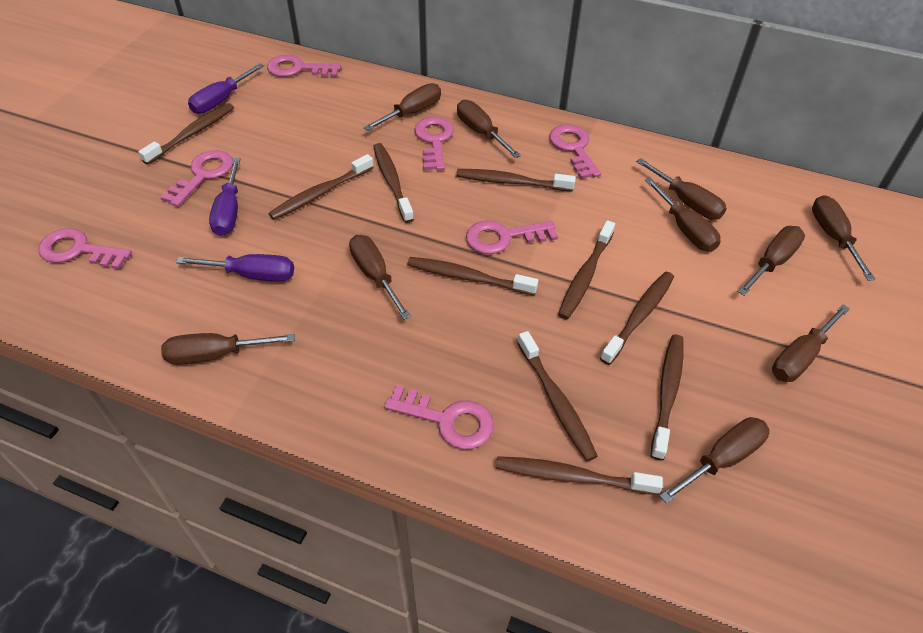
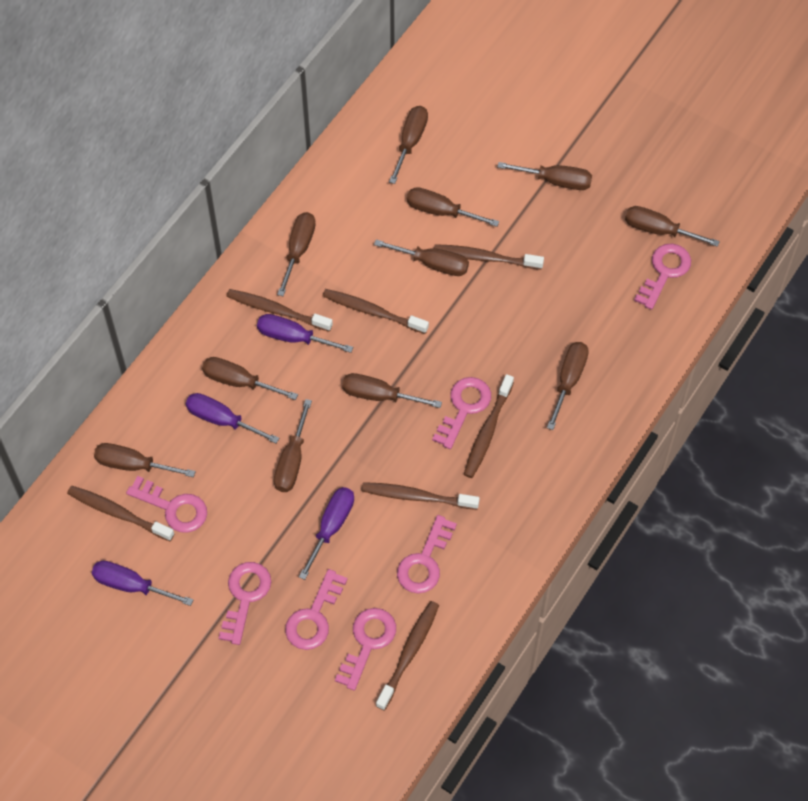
brown screwdriver: [161,333,295,365] [349,235,411,320] [363,83,441,131] [457,100,521,158] [636,158,727,220] [645,177,721,252] [660,417,769,504] [737,226,805,296] [772,304,850,382] [812,195,876,281] = 10 -> [94,443,196,477] [202,357,298,400] [274,399,312,492] [277,212,316,296] [342,373,442,408] [374,240,469,276] [389,106,428,184] [407,187,499,227] [497,162,592,190] [547,342,589,430] [625,206,720,247] = 11
brown toothbrush: [138,103,234,165] [269,154,374,220] [373,143,414,223] [407,257,538,296] [456,169,576,192] [496,456,663,495] [518,331,598,461] [558,220,615,320] [600,272,674,365] [651,335,684,461] = 10 -> [67,486,175,541] [226,289,333,332] [323,289,429,334] [361,482,480,510] [376,601,439,710] [434,244,544,270] [464,374,514,478] = 7
purple screwdriver: [176,254,294,282] [188,63,264,114] [209,158,241,236] = 3 -> [92,561,193,606] [186,393,279,443] [257,314,353,353] [299,487,354,580] = 4

